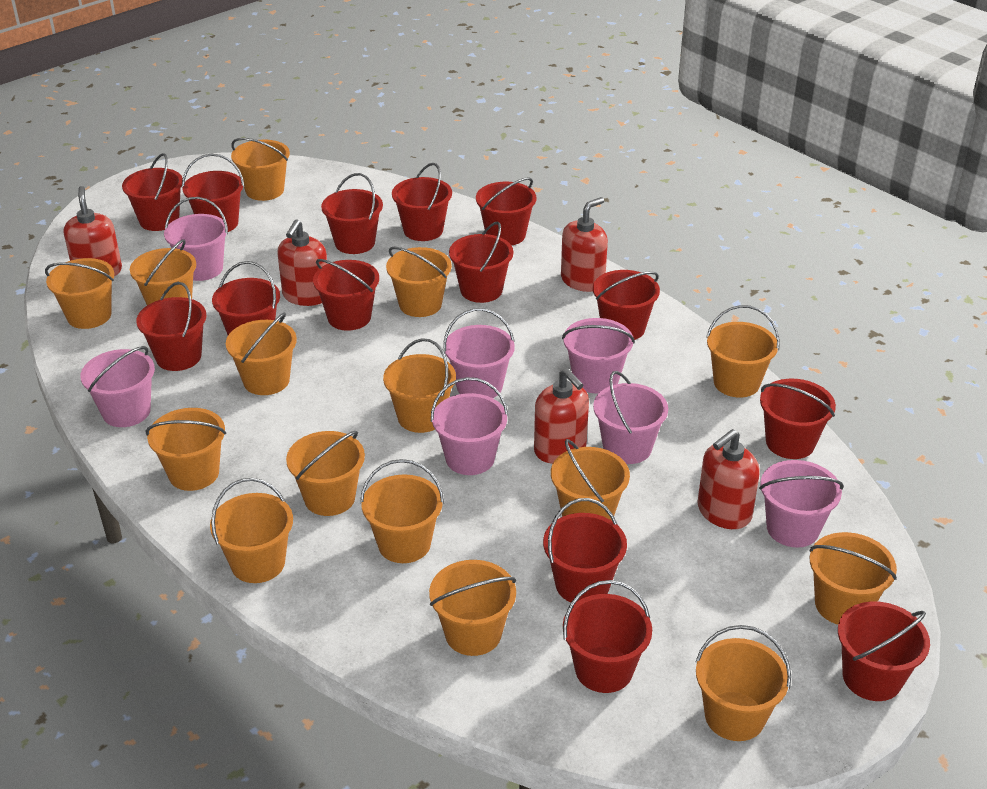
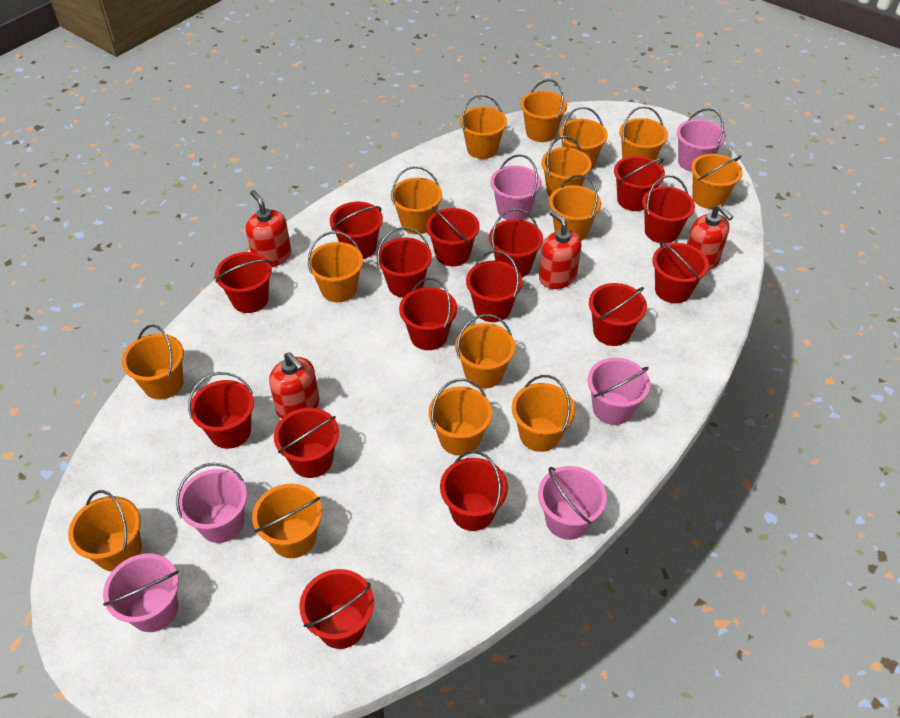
pink bucket: [80,346,155,427] [164,197,228,281] [431,377,508,475] [443,308,515,398] [562,318,635,393] [593,371,668,464] [759,460,844,547] = 7 -> [103,554,179,632] [176,463,247,543] [490,154,541,220] [538,466,607,540] [588,358,650,425] [677,108,726,172] = 6
red bucket: [122,153,183,231] [136,282,206,371] [182,154,244,232] [212,261,280,335] [313,259,379,331] [321,173,383,254] [392,163,452,241] [449,222,513,303] [476,177,536,246] [543,498,627,602] [563,580,652,693] [593,270,660,340] [760,379,836,459] [838,602,930,701] = 14 -> [188,372,254,449] [215,252,272,313] [274,408,339,478] [299,569,374,649] [330,202,383,259] [377,227,432,298] [399,278,457,350] [426,206,480,266] [440,451,508,531] [466,250,523,322] [489,209,543,277] [589,283,647,346] [614,156,665,211] [642,175,695,243] [652,242,709,303] = 15
red soap dispenser: [64,186,122,276] [277,219,327,306] [534,368,589,464] [561,197,608,292] [697,429,760,529] = 5 -> [246,190,291,267] [269,352,319,419] [539,211,581,289] [687,205,733,271] = 4

